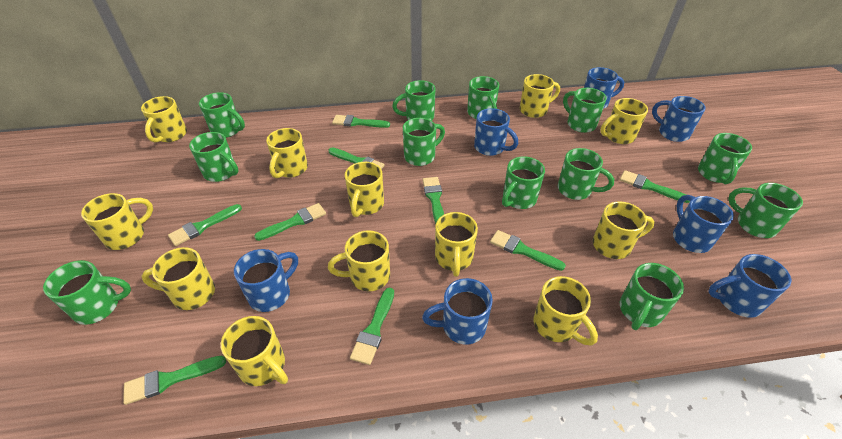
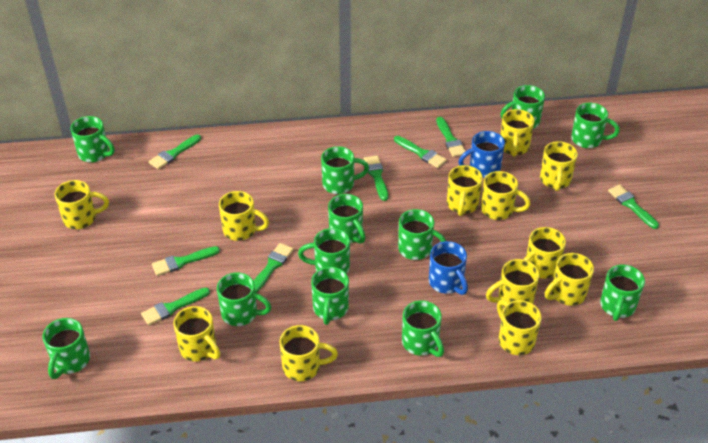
blue mug: [234,249,298,312] [422,278,493,345] [474,108,518,156] [584,67,624,109] [652,96,706,142] [673,195,734,253] [708,254,791,318] = 7 -> [429,241,468,295] [458,131,505,178] = 2
green brush: [123,356,226,405] [168,204,242,246] [254,203,326,241] [328,147,385,169] [332,115,390,128] [350,288,394,365] [422,177,444,224] [490,230,566,271] [620,170,690,203] = 9 -> [141,287,210,325] [149,134,201,169] [152,246,220,276] [254,243,294,293] [364,155,388,201] [394,136,447,168] [436,117,465,157] [608,184,659,229] = 8

